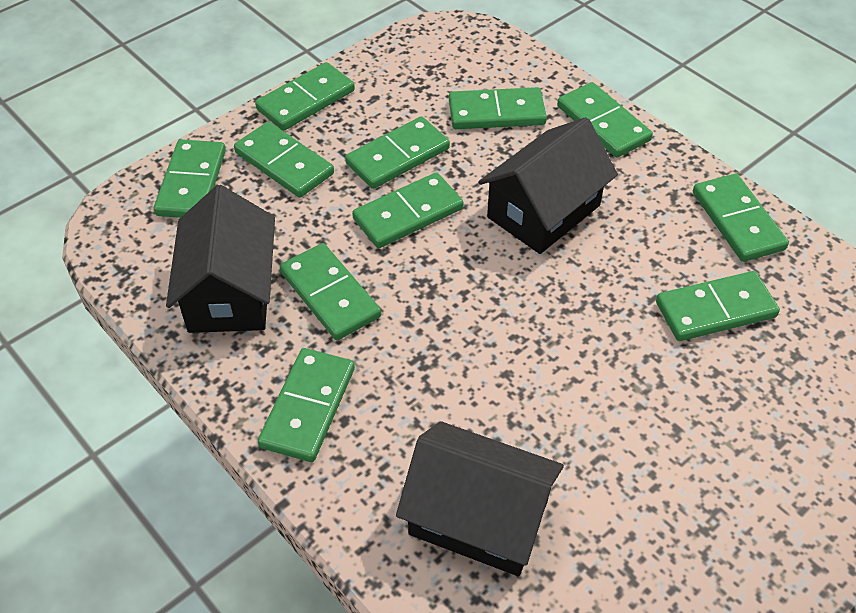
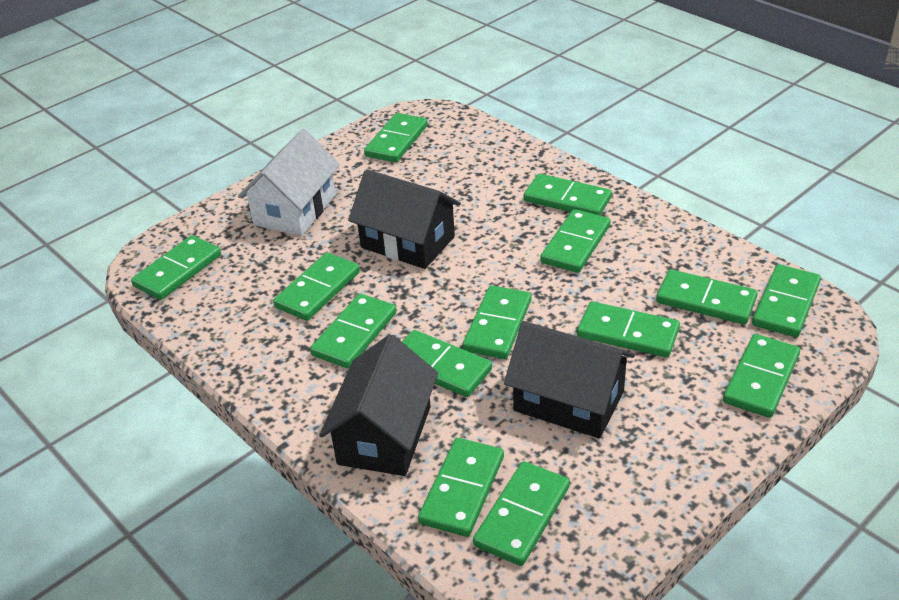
green domino: [154,139,226,218] [234,122,334,198] [255,62,355,131] [258,348,355,462] [280,243,381,340] [345,116,450,189] [352,172,464,248] [449,87,547,129] [557,82,653,157] [656,271,780,341] [693,174,789,262] = 11 -> [131,235,221,300] [273,253,360,321] [310,294,396,368] [364,113,428,162] [402,330,492,397] [418,438,504,537] [463,286,532,359] [473,461,570,566] [523,174,612,215] [540,209,611,273] [577,301,680,357] [656,269,758,324] [723,334,800,418] [752,264,821,337] = 14
white house: none = 0 -> [238,129,340,236] = 1

